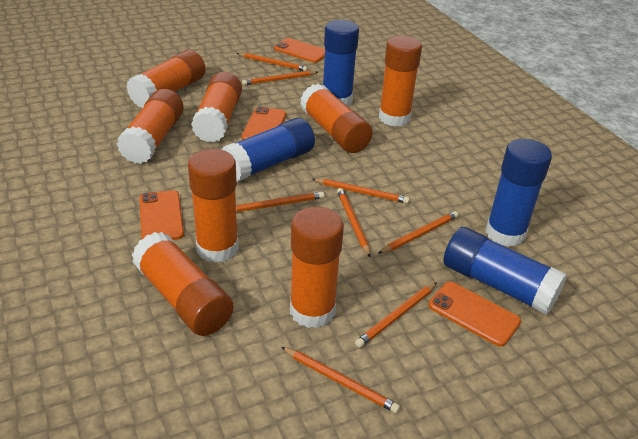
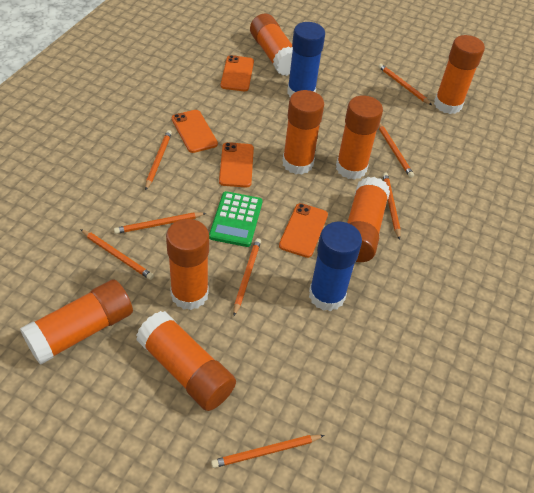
blue glue stick: [221,118,315,182] [323,20,359,107] [443,227,567,315] [486,139,552,247] = 4 -> [287,22,325,97] [309,222,362,311] = 2
green calculator: none = 0 -> [209,191,263,247] = 1

